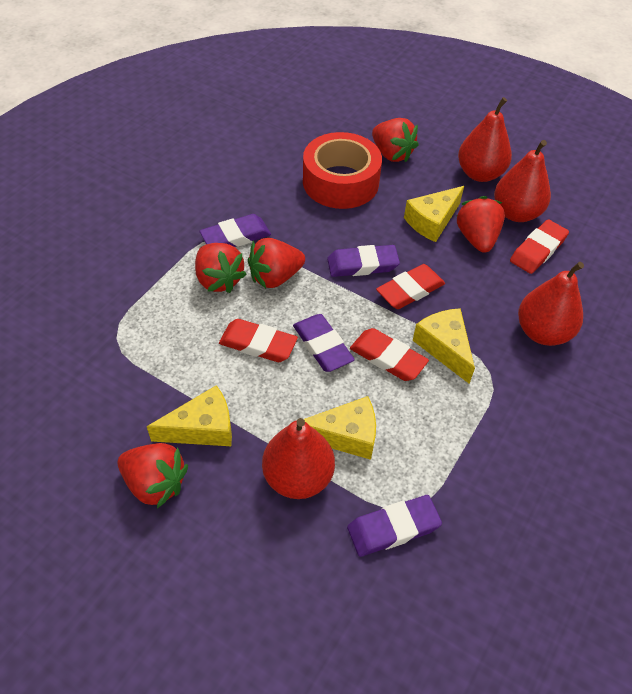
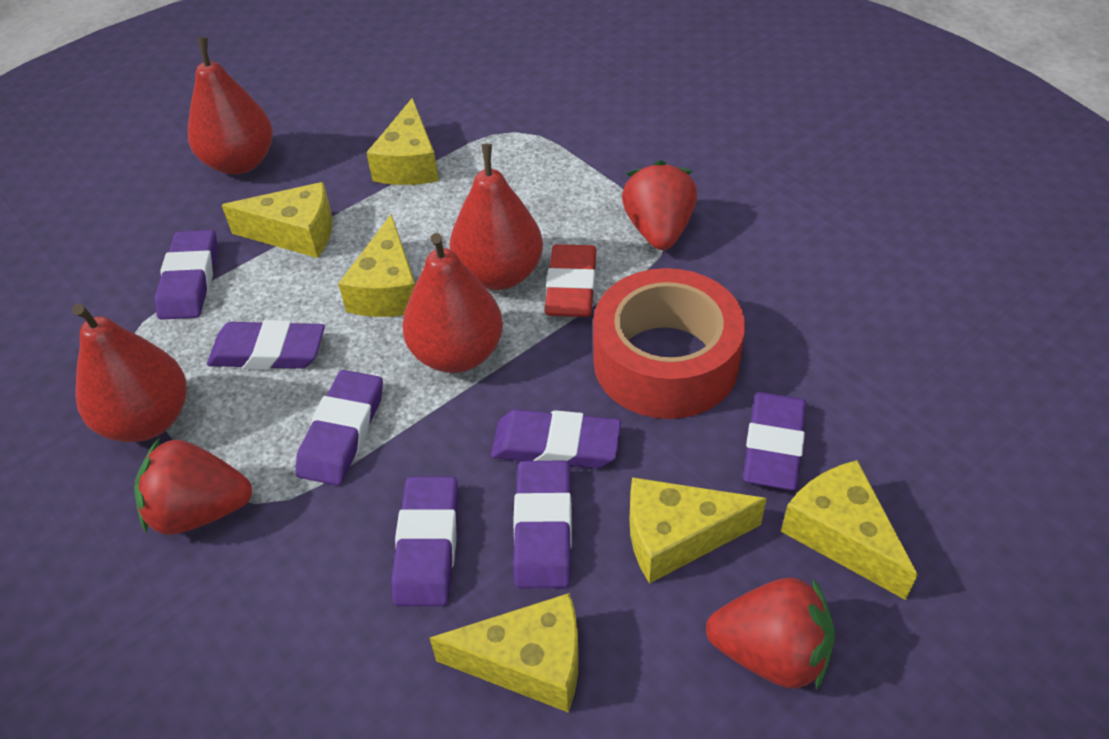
purple eraser: [200,214,271,247] [293,314,355,372] [327,245,400,277] [347,495,442,557] = 4 -> [155,230,218,320] [207,320,325,370] [295,370,383,486] [391,477,459,606] [491,410,621,469] [513,460,572,588] [743,392,806,490] = 7
red eraser: [219,319,298,362] [350,328,429,381] [376,264,445,309] [510,219,569,274] = 4 -> [545,244,597,317] = 1
red strawberry: [118,443,188,508] [195,243,247,293] [248,238,305,288] [372,118,419,162] [457,196,505,253] = 5 -> [134,438,252,535] [622,160,697,250] [706,578,835,690] = 3
yellow cheese: [147,385,232,446] [304,396,376,460] [404,186,464,242] [413,308,475,384] = 4 -> [222,182,332,258] [338,214,416,317] [366,98,439,185] [430,593,579,713] [629,477,767,584] [781,460,918,600] = 6

